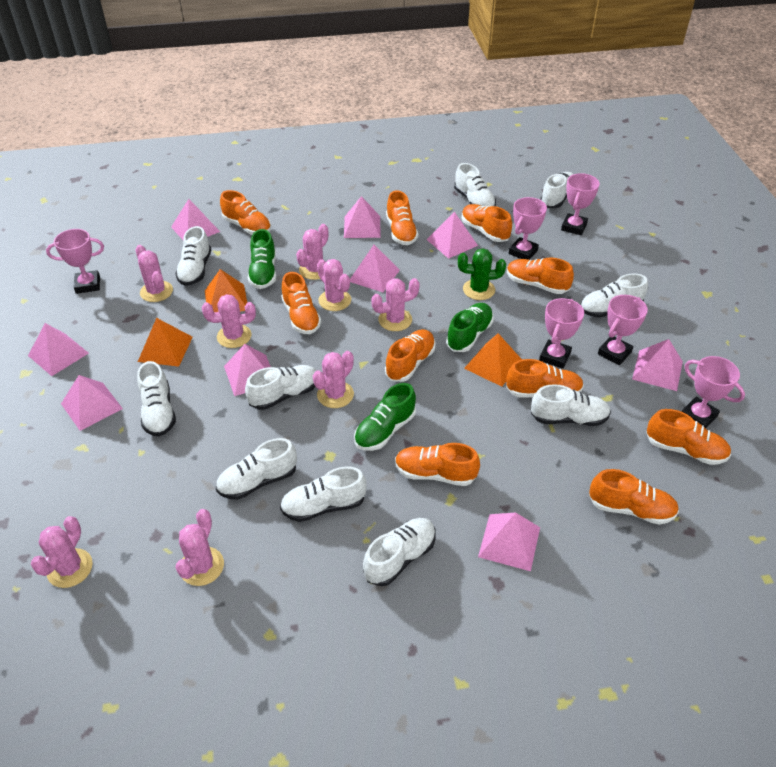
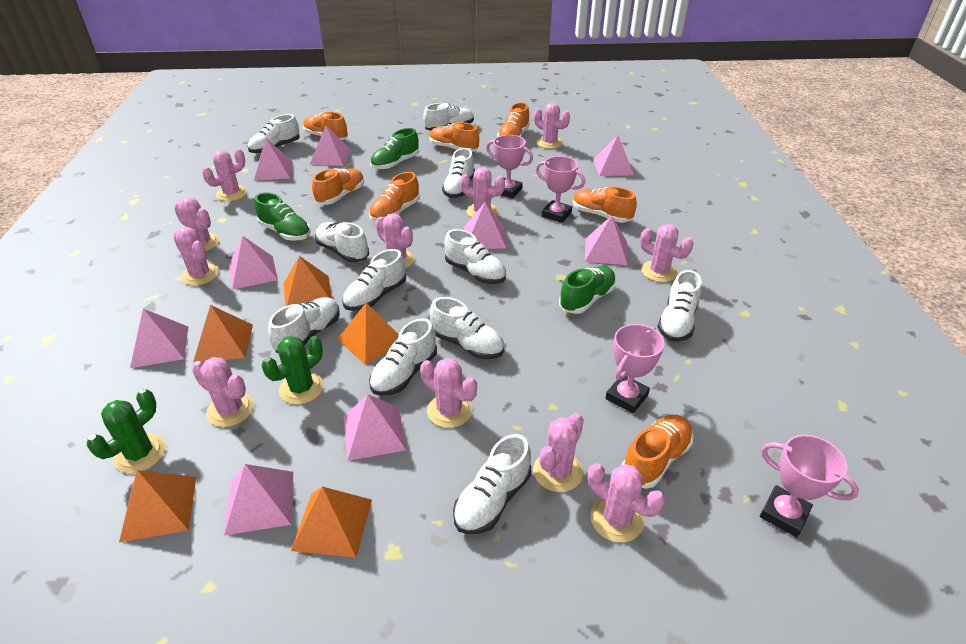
green cactus: [458,248,506,300] = 1 -> [87,389,166,474] [262,336,324,404] = 2
orange pyramid: [138,318,193,367] [205,269,247,312] [464,333,522,387] = 3 -> [119,470,196,542] [193,305,253,362] [284,256,332,306] [291,487,372,558] [337,303,399,365] = 5
orange shoe: [220,190,271,235] [281,272,321,334] [385,329,435,382] [386,190,418,245] [395,443,480,486] [462,204,512,242] [506,359,584,398] [507,257,574,294] [589,469,679,525] [646,409,731,465] = 10 -> [303,112,348,140] [312,168,364,205] [369,172,420,221] [429,122,479,152] [497,102,530,137] [573,187,637,223] [622,415,693,489] = 7
pink cactus: [31,516,93,588] [136,245,173,302] [175,509,224,586] [202,294,256,348] [296,224,328,280] [313,351,354,408] [317,259,351,311] [371,278,420,331] = 8 -> [173,227,219,286] [174,197,219,251] [192,357,254,427] [202,149,248,201] [375,213,415,269] [420,358,477,428] [460,167,505,218] [533,413,584,492] [534,103,570,149] [588,463,665,543] [640,224,694,282] = 11
pink trophy: [46,229,104,294] [509,197,547,260] [539,298,584,369] [561,173,600,235] [598,295,648,365] [681,356,745,428] = 6 -> [486,135,533,198] [536,156,585,223] [605,324,664,413] [760,435,859,537] = 4
white shoe: [137,361,176,436] [175,226,211,286] [216,438,297,500] [245,365,316,410] [280,466,367,522] [363,518,436,586] [454,163,496,206] [531,384,611,426] [540,172,573,208] [580,274,648,318] = 10 -> [248,114,300,154] [268,297,340,353] [315,222,369,262] [342,249,406,311] [369,318,437,396] [423,103,474,131] [430,297,504,359] [442,148,475,198] [444,229,506,284] [453,434,531,534] [658,270,702,342] = 11

